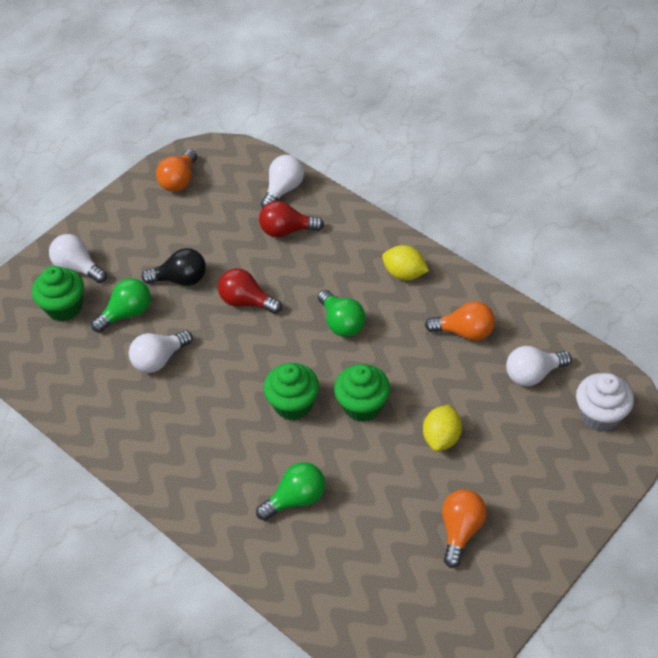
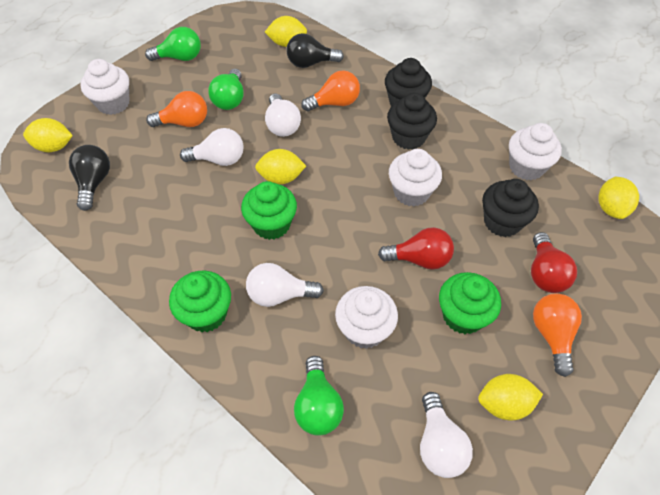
black cupcake: none = 0 -> [385,58,432,106] [387,93,437,150] [482,179,539,237] = 3
black light bulb: [141,248,206,286] = 1 -> [69,145,110,211] [286,33,344,68] = 2
white cupcake: [576,373,634,432] = 1 -> [80,59,130,115] [335,286,398,349] [389,149,442,207] [509,123,562,180] = 4
yellow lemon: [382,245,429,281] [423,405,462,451] = 2 -> [23,118,73,152] [255,149,306,184] [265,16,307,47] [478,374,543,420] [598,177,639,219] = 5

